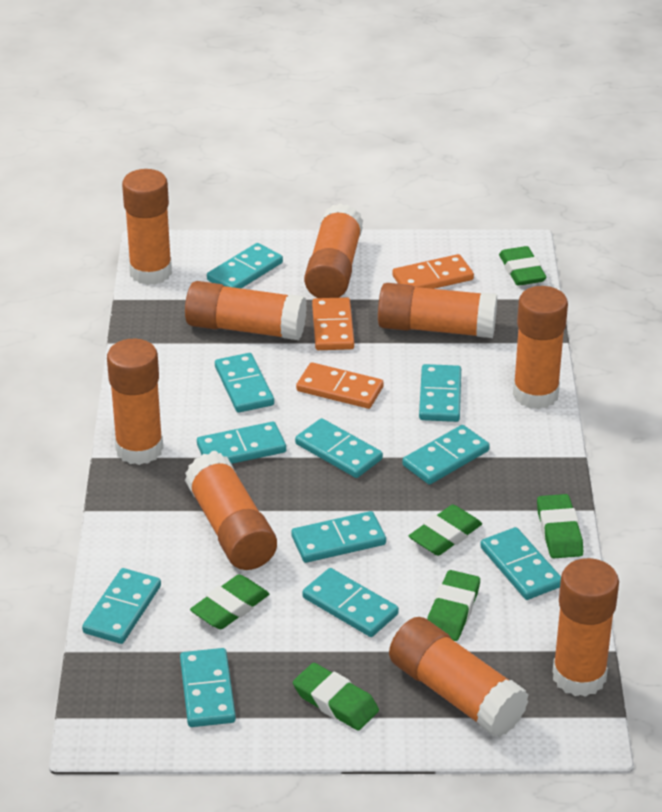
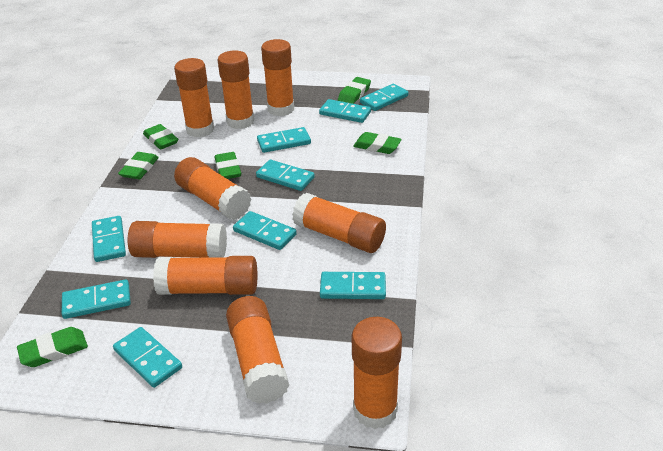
orange domino: [296,362,384,409] [312,297,354,350] [392,254,474,289] = 3 -> none = 0
turquoise domino: [82,568,161,644] [180,648,236,727] [197,422,286,464] [207,243,283,288] [215,353,274,413] [291,511,386,563] [295,418,383,478] [303,568,399,637] [402,425,490,485] [419,364,461,422] [480,527,561,600] = 11 -> [62,279,131,319] [92,216,126,262] [113,327,182,388] [233,211,297,250] [256,160,315,191] [257,127,311,153] [319,99,371,123] [320,272,386,299] [360,84,408,111] = 9

